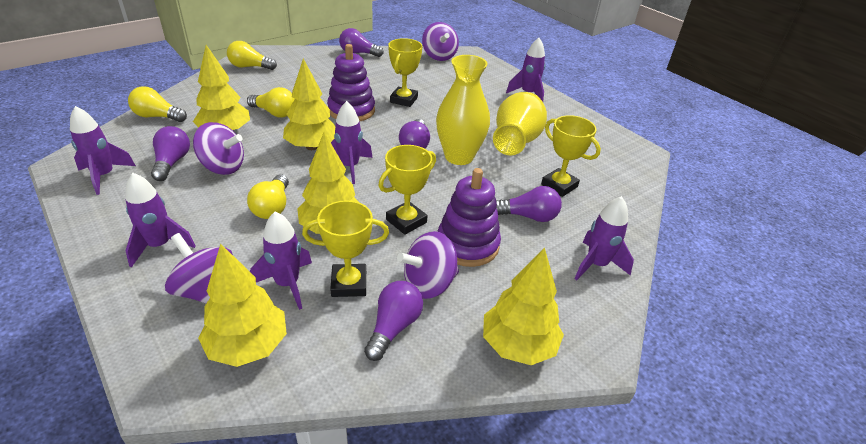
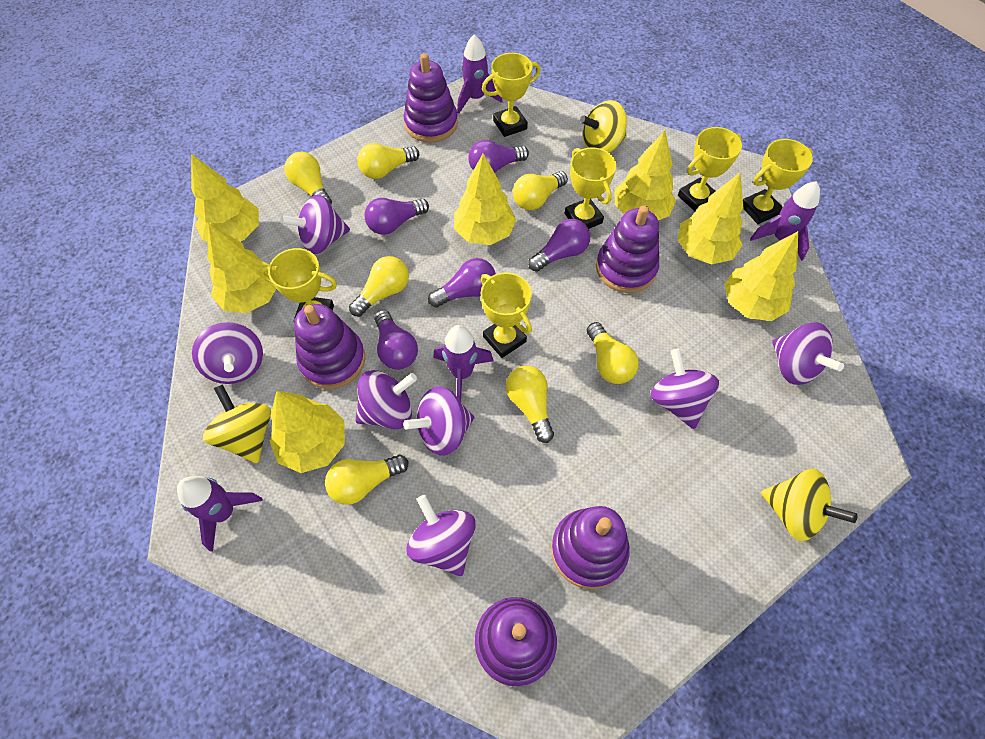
purple rocket: [70,106,136,195] [125,173,196,268] [250,211,312,310] [331,101,373,184] [506,38,545,102] [575,196,634,280] = 6 -> [177,476,263,552] [433,325,493,401] [457,34,503,114] [750,181,820,261] = 4
purple spinning top: [165,233,233,303] [193,122,244,175] [397,231,459,299] [422,22,459,61] = 4 -> [192,322,263,384] [280,195,350,254] [355,370,417,429] [403,386,474,456] [406,495,476,576] [650,349,719,429] [772,322,844,385] = 7
purple stacking toy: [327,44,375,122] [437,168,501,267] = 2 -> [294,304,366,389] [404,53,458,143] [475,597,557,687] [551,506,630,589] [596,205,659,293] = 5
yellow light bulb: [128,86,187,122] [227,41,277,70] [247,87,294,118] [247,174,289,219] = 4 -> [284,152,332,204] [325,455,408,505] [349,256,409,317] [357,143,419,179] [506,366,554,443] [513,171,568,210] [587,322,639,384] = 7
yellow spinning top: none = 0 -> [203,384,271,463] [580,100,627,153] [761,469,857,541] = 3
yellow tree: [193,45,250,130] [198,244,287,367] [283,59,335,150] [297,132,358,234] [483,247,564,365] = 5 -> [191,154,259,242] [207,223,276,313] [269,391,345,473] [454,153,516,245] [615,131,676,220] [678,173,744,264] [724,231,798,321] = 7
yellow trophy: [302,200,389,297] [378,145,436,235] [388,38,422,107] [541,115,601,197] = 4 -> [260,248,337,321] [481,272,532,358] [482,53,541,137] [564,147,616,229] [678,127,742,212] [743,139,813,224] = 6
yellow vase: [436,55,490,165] [493,92,547,155] = 2 -> none = 0

